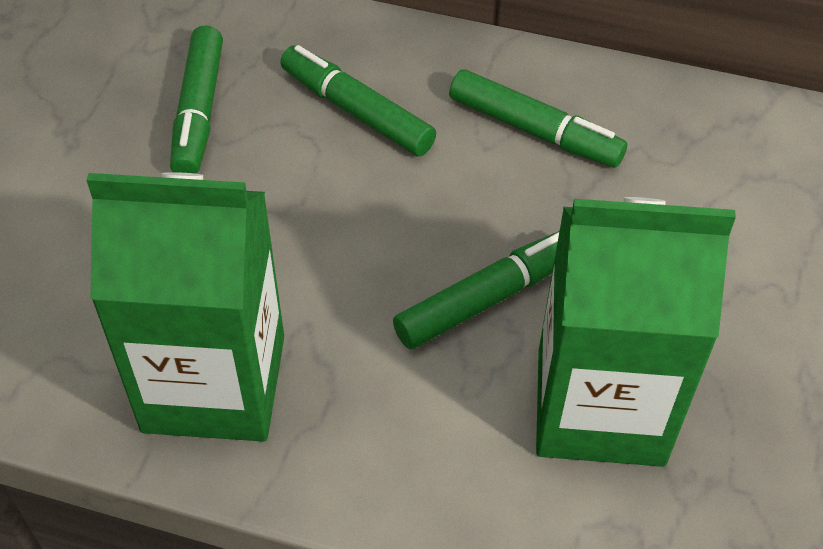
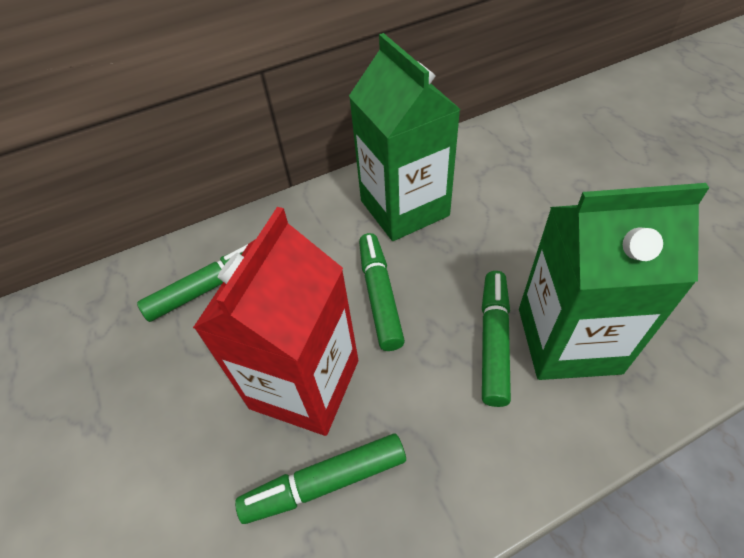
red carton: none = 0 -> [193,207,358,436] = 1

